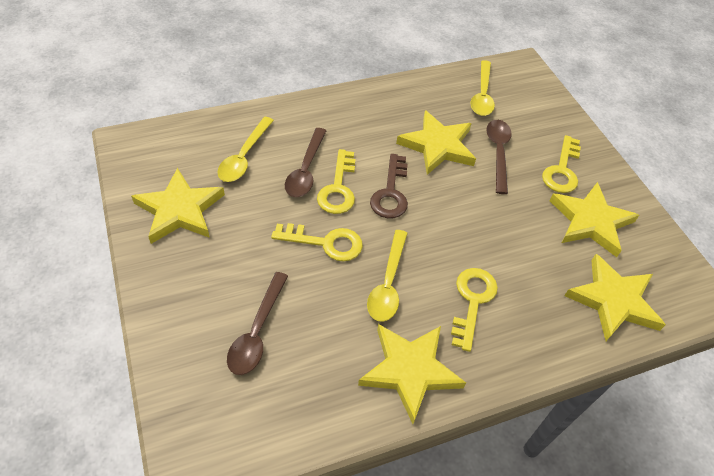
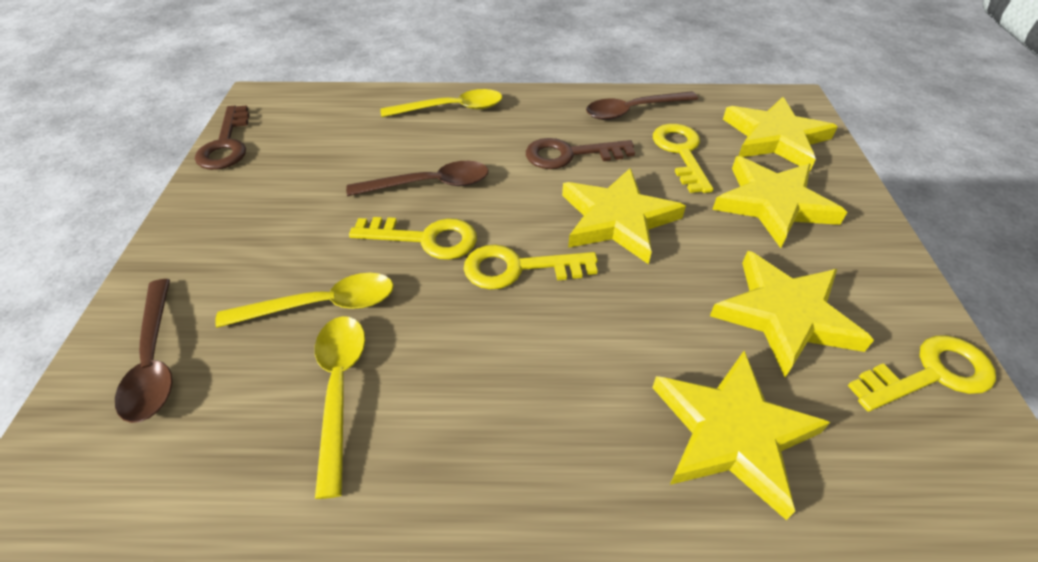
brown key: [370,154,408,218] = 1 -> [195,105,249,170] [526,138,635,169] = 2

